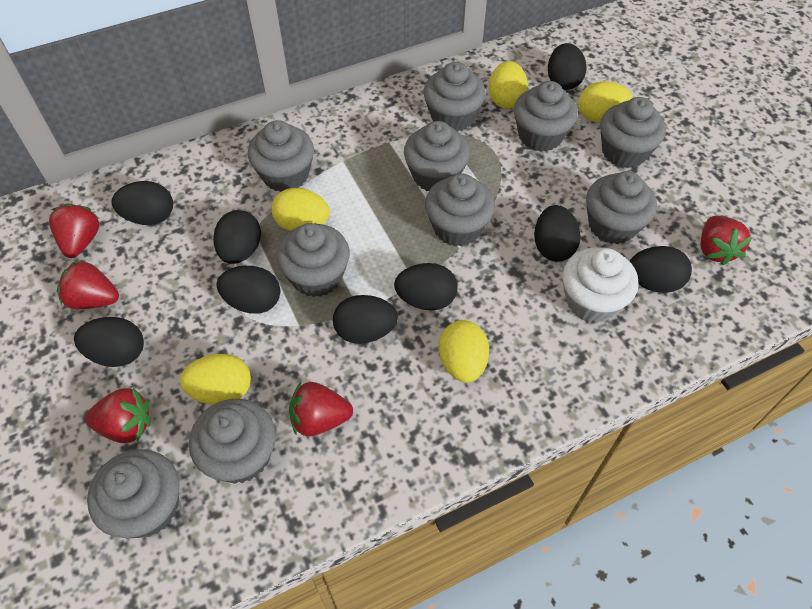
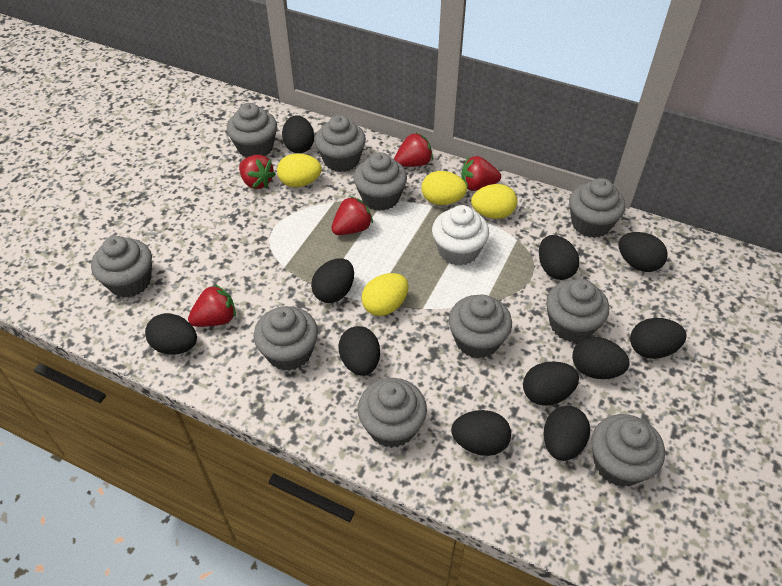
black egg: [74,317,144,367] [112,181,173,225] [213,210,261,264] [217,266,280,314] [333,295,398,344] [394,263,457,310] [534,205,581,261] [548,43,587,90] [630,246,692,293] = 9 -> [145,313,197,355] [282,115,314,153] [311,258,354,303] [338,326,380,376] [451,410,511,456] [523,362,579,406] [539,235,579,280] [544,406,590,461] [572,337,630,379] [618,232,668,272] [630,318,687,359] = 11
yellow egg: [180,354,251,405] [271,188,330,231] [439,320,489,383] [489,61,528,109] [578,81,632,122] = 5 -> [277,154,322,187] [361,273,409,316] [421,171,467,205] [471,184,517,219] = 4

